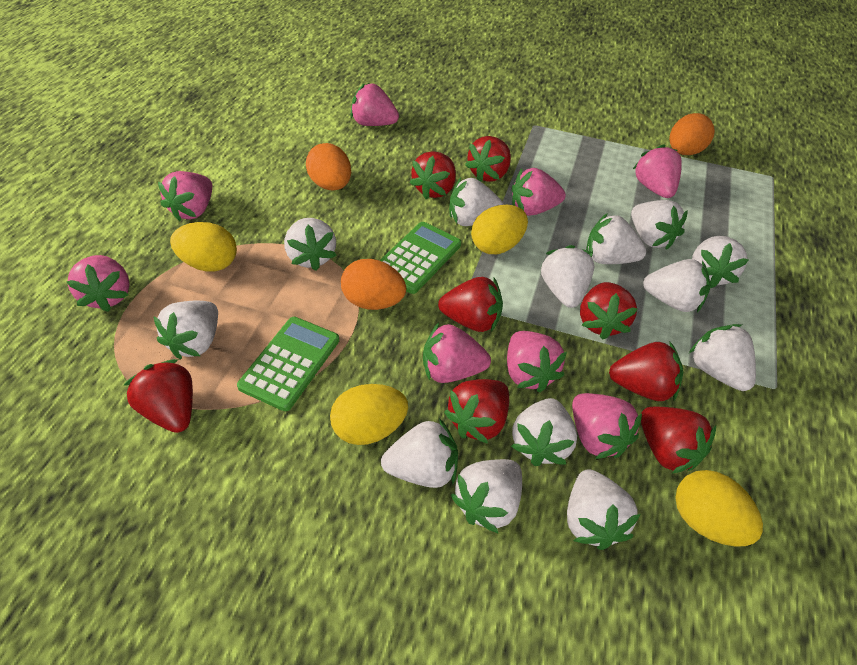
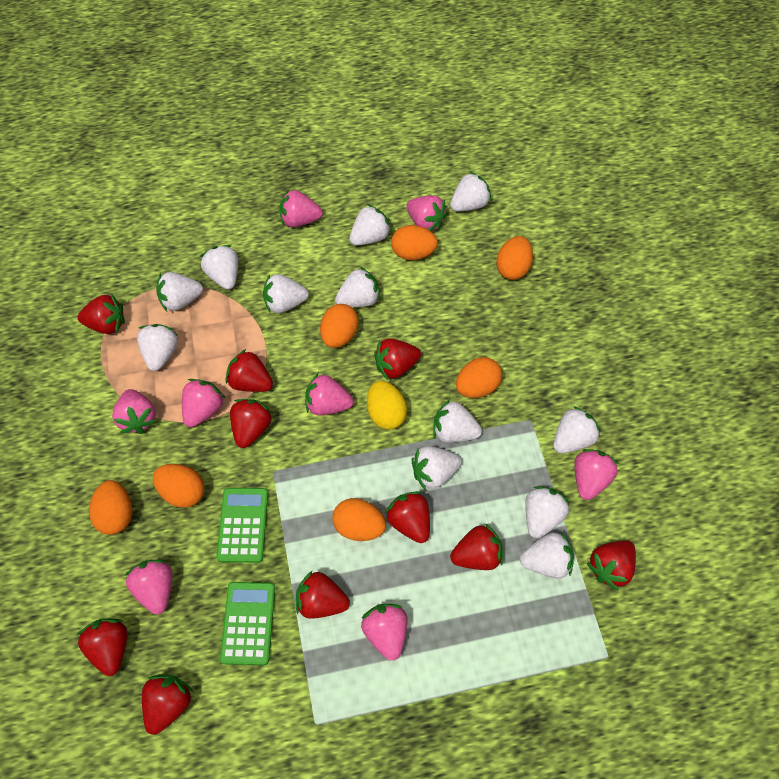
orange egg: [306,143,351,190] [341,259,406,310] [669,113,715,155] = 3 -> [89,480,132,535] [153,464,205,508] [320,304,359,348] [332,498,386,541] [391,225,438,260] [456,357,502,398] [496,236,533,280] = 7
red strawberry: [124,359,193,433] [410,151,456,199] [438,277,503,332] [444,379,509,444] [465,136,511,182] [580,282,638,340] [609,342,683,401] [641,407,716,474] = 8 -> [77,619,127,676] [78,294,125,334] [142,674,193,735] [226,349,273,392] [230,399,273,448] [296,571,350,619] [374,338,421,380] [385,491,430,543] [450,523,503,570] [587,540,636,591] = 10
white strawberry: [153,301,218,359] [284,218,337,271] [381,418,458,488] [449,178,504,226] [451,459,522,533] [511,398,577,466] [541,245,594,308] [567,469,641,550] [586,213,646,264] [631,200,688,250] [643,259,710,312] [689,324,756,391] [692,236,748,288] = 13 -> [137,324,178,371] [156,272,203,311] [200,245,238,289] [263,274,309,313] [335,267,380,307] [349,204,392,246] [412,446,461,490] [433,399,482,443] [450,172,491,211] [520,532,574,578] [525,486,570,538] [553,406,600,453] = 12
yellow egg: [170,222,237,272] [330,384,408,445] [471,205,528,254] [675,470,763,546] = 4 -> [367,381,407,429] = 1

